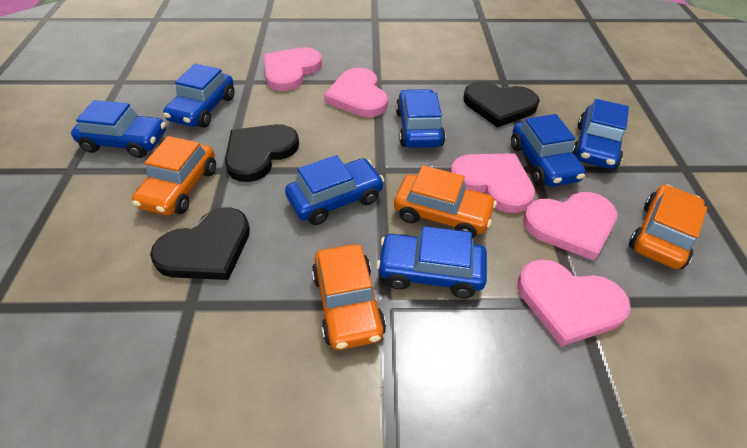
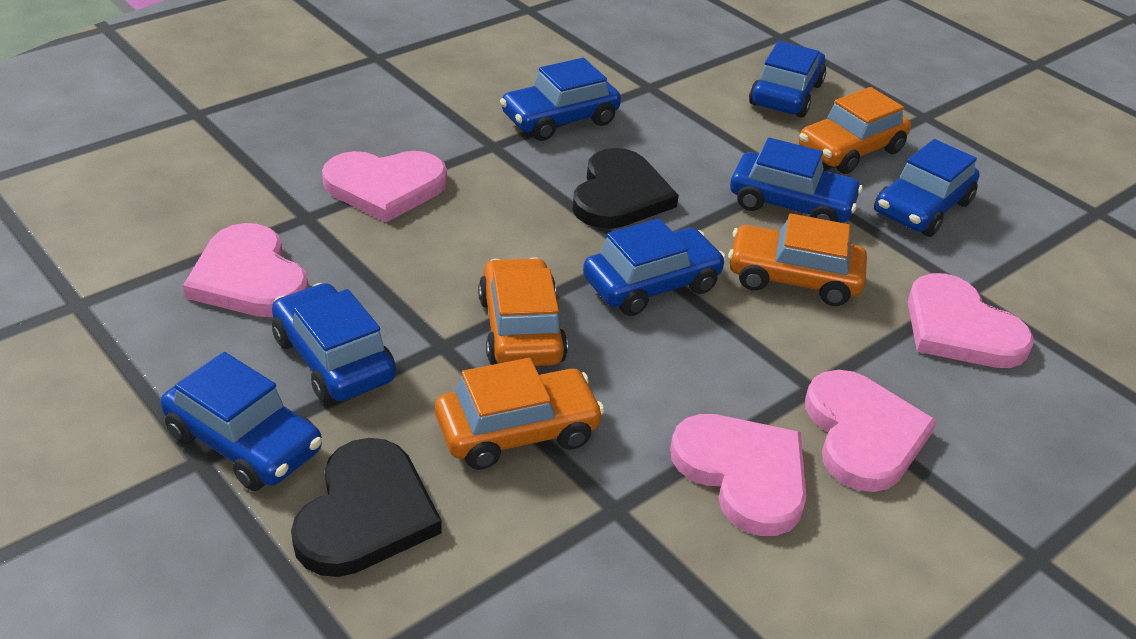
black heart: [150,207,250,280] [225,124,299,182] [463,81,540,128] = 3 -> [291,438,442,577] [572,148,679,229] = 2

